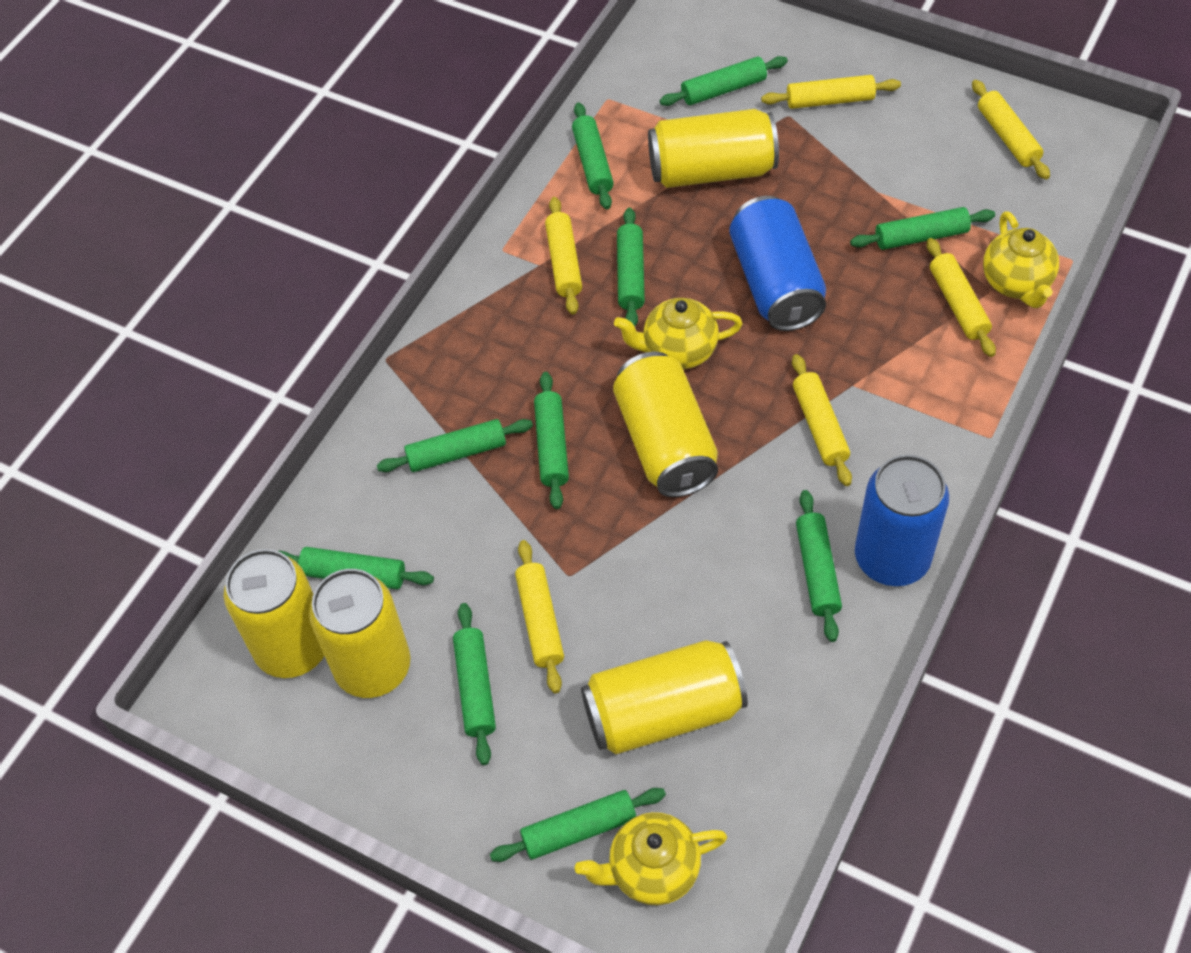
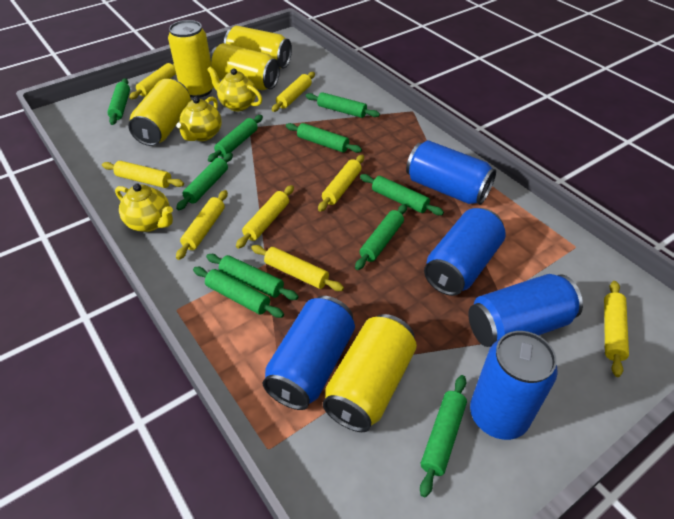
blue can: [729,196,826,331] [855,455,949,586] = 2 -> [263,296,355,410] [406,140,496,205] [424,208,506,296] [468,274,583,347] [470,331,558,440] = 5
yellow rolling pin: [515,540,564,693] [545,197,582,315] [761,75,901,109] [792,354,852,486] [927,238,996,357] [972,80,1050,180] = 6 -> [102,161,184,188] [129,63,176,99] [176,190,228,260] [236,185,294,249] [251,245,344,291] [272,72,315,112] [318,155,364,212] [604,281,629,377] = 8

